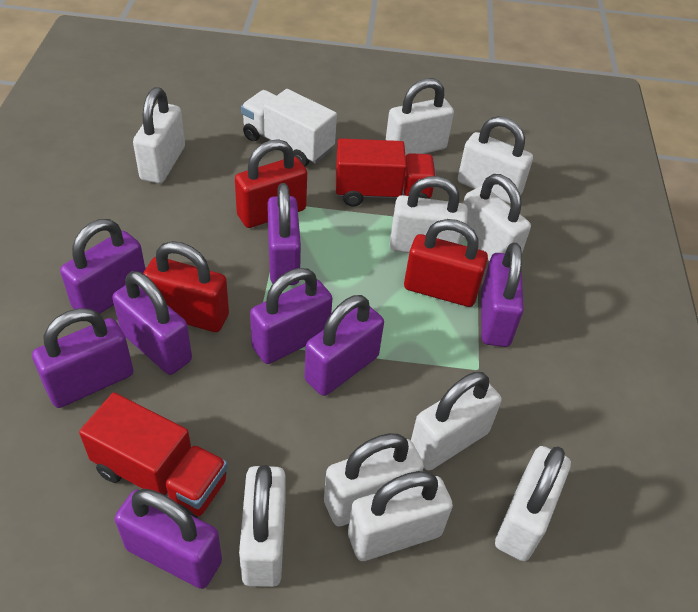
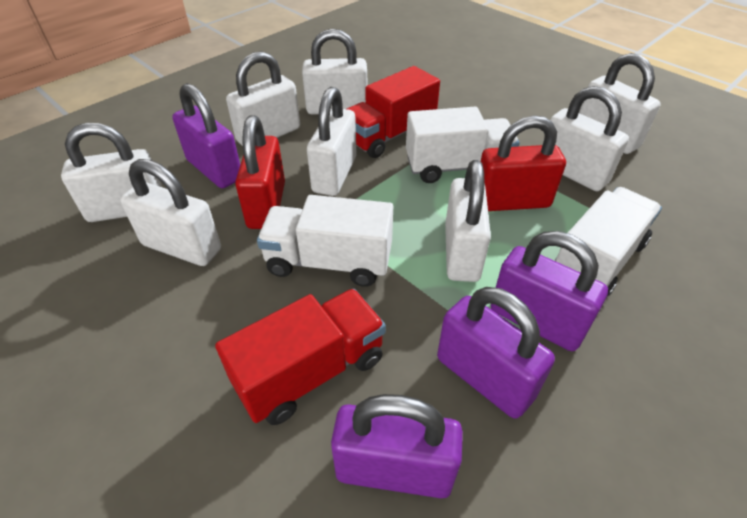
purple padlock: [32,308,134,408] [60,219,145,314] [112,271,192,375] [115,489,222,589] [250,268,332,364] [267,183,301,285] [305,295,384,396] [481,242,524,347] = 8 -> [172,83,240,188] [331,394,463,498] [437,287,555,419] [491,231,608,351] = 4
red padlock: [143,241,229,332] [235,139,307,228] [404,219,488,307] = 3 -> [235,115,285,229] [481,116,566,211] = 2
white padlock: [133,87,185,184] [239,465,286,587] [324,433,424,527] [348,471,453,561] [386,78,454,156] [390,176,468,253] [411,372,502,471] [458,116,533,204] [463,174,531,261] [495,446,571,561] = 10 -> [61,123,162,222] [120,159,221,266] [226,51,300,146] [302,29,367,115] [307,87,356,196] [445,160,491,282] [543,86,629,191] [579,53,661,154] = 8
white truck: [241,89,337,166] = 1 -> [257,195,393,287] [406,107,519,183] [554,187,662,298] = 3

